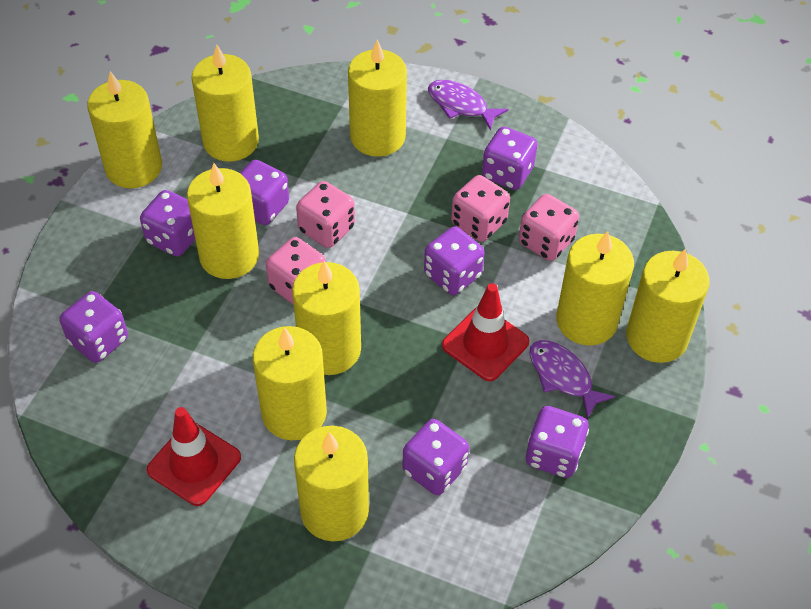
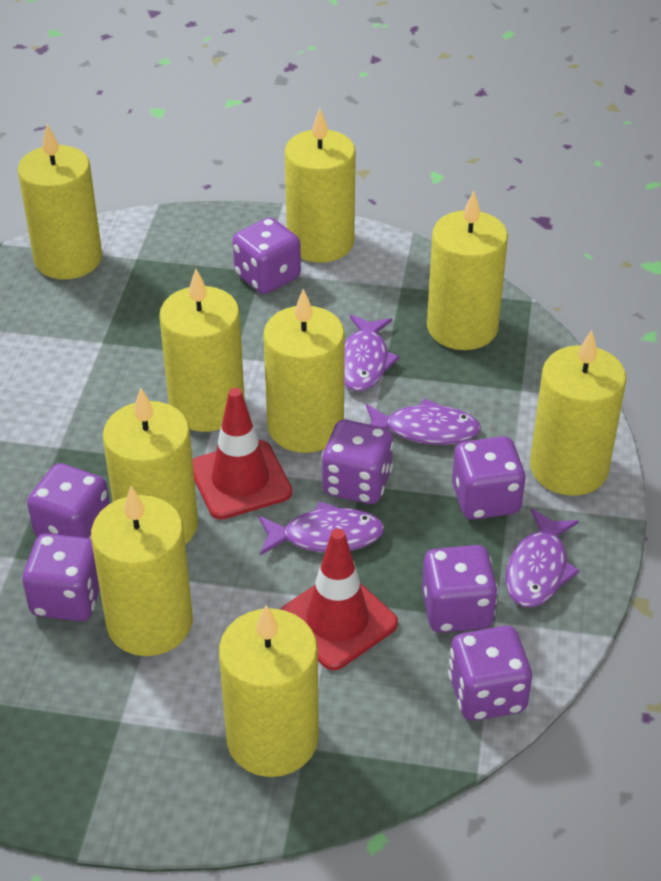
pink dice: [266,237,326,305] [296,181,355,248] [451,175,510,242] [519,194,579,261] = 4 -> none = 0
purple fish: [428,80,508,131] [529,340,615,419] = 2 -> [258,501,385,555] [344,314,400,391] [366,398,481,445] [506,508,580,607] = 4

